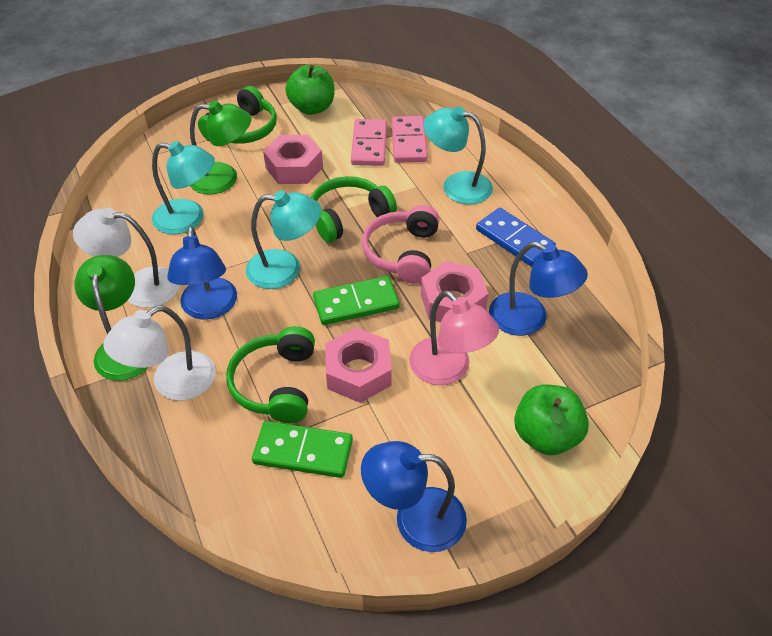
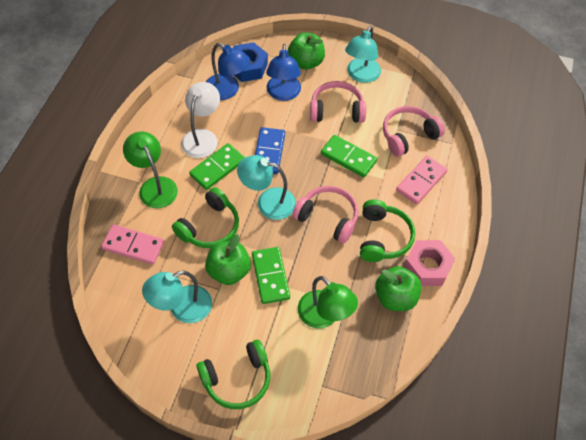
blue lamp: [167,226,237,320] [361,441,467,552] [489,242,588,336] = 3 -> [206,43,251,100] [266,44,301,101] = 2
blue nut: none = 0 -> [233,42,268,82] = 1
green apple: [285,65,334,115] [514,385,589,455] = 2 -> [205,234,251,285] [288,32,325,70] [375,266,422,311] = 3
green domino: [252,421,353,478] [313,276,400,325] = 2 -> [189,143,245,190] [252,247,290,304] [321,135,377,178] = 3
pink headphones: [362,205,439,284] = 1 -> [292,186,358,244] [310,81,366,123] [383,106,445,157] = 3
pink lamp: [409,290,499,385] = 1 -> none = 0
pink nut: [263,135,323,184] [325,328,392,403] [421,261,488,322] = 3 -> [404,240,456,286] = 1
white lamp: [73,208,179,308] [103,305,216,401] = 2 -> [181,82,220,158] = 1

